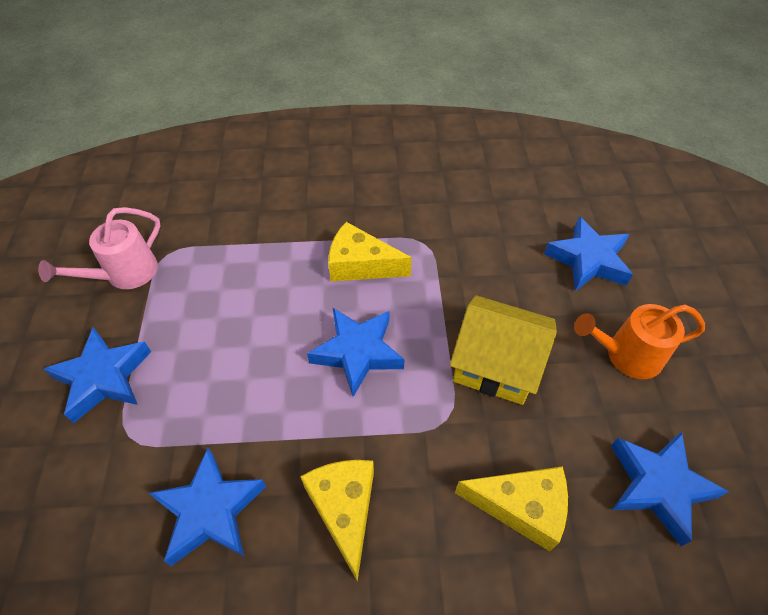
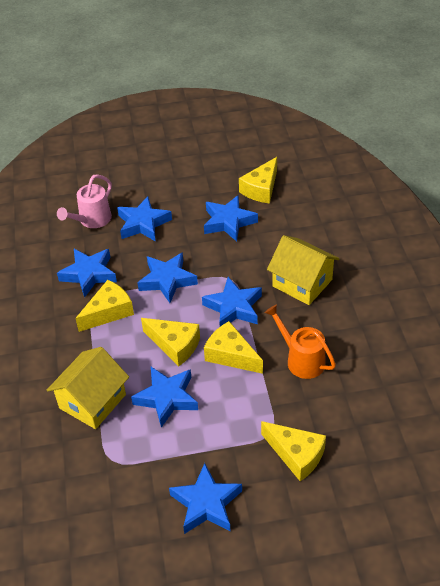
blue star: [44,327,151,423] [149,448,266,566] [307,308,405,397] [544,216,633,291] [611,432,729,546] = 5 -> [57,249,117,298] [117,196,172,242] [131,367,198,428] [138,252,198,303] [169,463,242,534] [202,277,262,327] [204,195,258,242] = 7
yellow cheese: [300,460,374,581] [328,222,412,281] [455,466,568,552] = 3 -> [75,280,134,332] [141,318,200,366] [204,321,263,374] [239,157,277,203] [261,421,326,481] = 5
yellow house: [450,295,557,405] = 1 -> [47,347,129,429] [267,235,340,305] = 2

